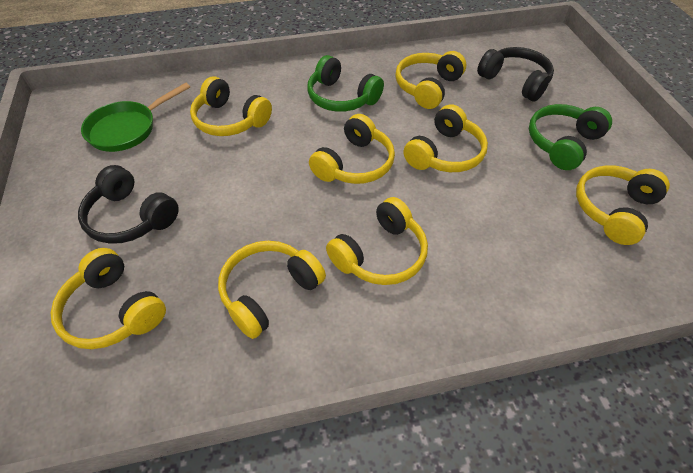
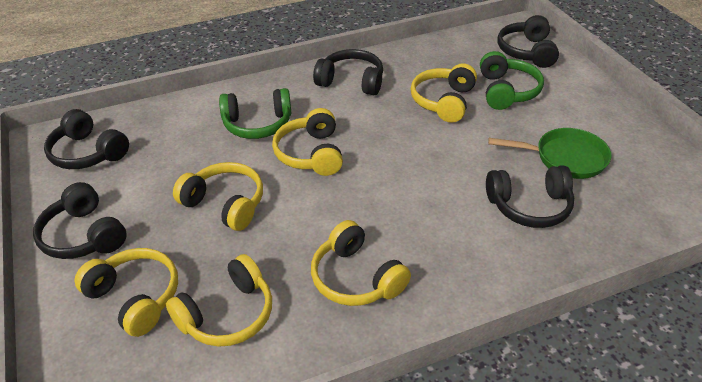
black headphones: [78,165,179,244] [477,47,554,101] = 2 -> [33,182,127,259] [44,109,129,169] [313,49,383,95] [486,165,574,228] [498,15,559,68] = 5
yellow headphones: [51,248,166,349] [190,76,272,136] [218,241,326,339] [309,114,395,184] [326,197,428,285] [395,51,466,109] [404,104,488,172] [576,165,670,245] = 8 -> [74,248,178,337] [166,254,272,346] [173,162,263,231] [272,108,343,176] [311,220,411,306] [410,63,477,123] = 6

